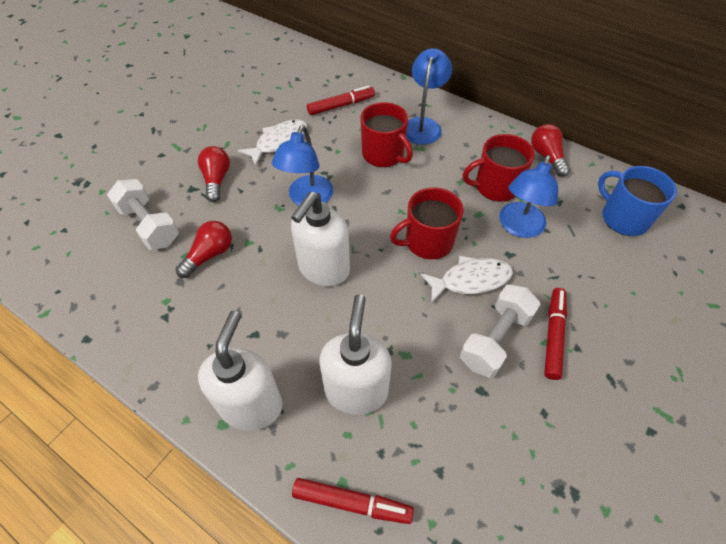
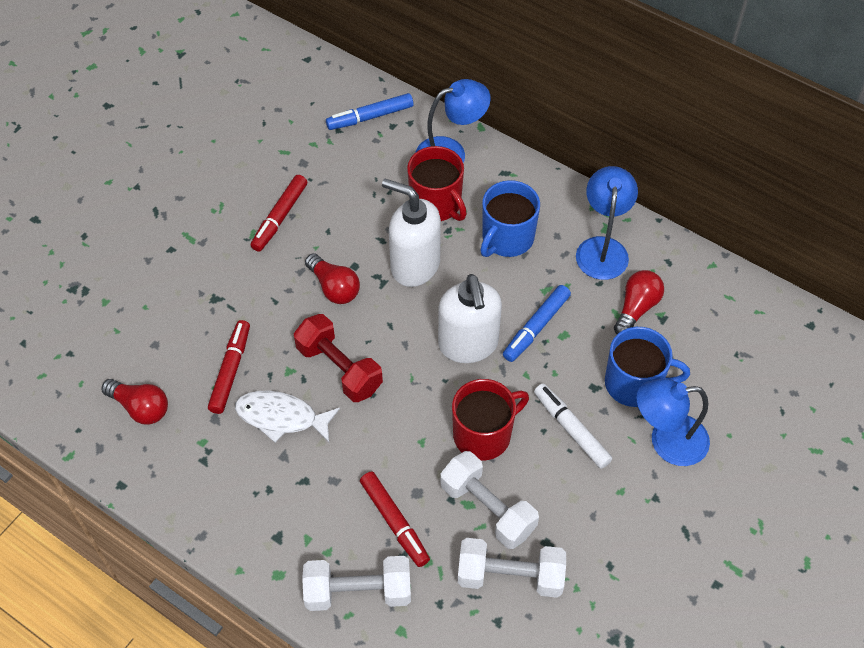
blue marker: none = 0 -> [326,93,414,130] [503,285,571,362] = 2
blue mug: [598,166,677,236] = 1 -> [480,180,540,257] [605,327,690,407] = 2
red dumbbell: none = 0 -> [294,314,383,402] = 1
red mug: [360,102,413,167] [390,187,464,259] [463,134,535,202] = 3 -> [407,146,467,221] [452,379,529,460] = 2
white dumbbell: [107,179,179,250] [460,284,540,378] = 2 -> [302,556,411,611] [440,451,539,549] [458,538,566,598] = 3
white fish: [238,119,307,166] [420,255,513,303] = 2 -> [235,391,340,443] = 1
white marker: none = 0 -> [534,384,612,469] = 1
white soap dispenser: [198,311,282,431] [291,192,350,287] [319,294,392,415] = 3 -> [382,179,441,287] [438,274,502,363] = 2

